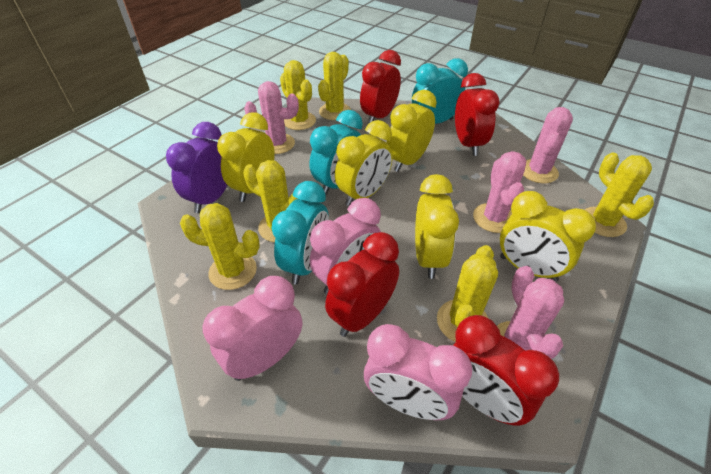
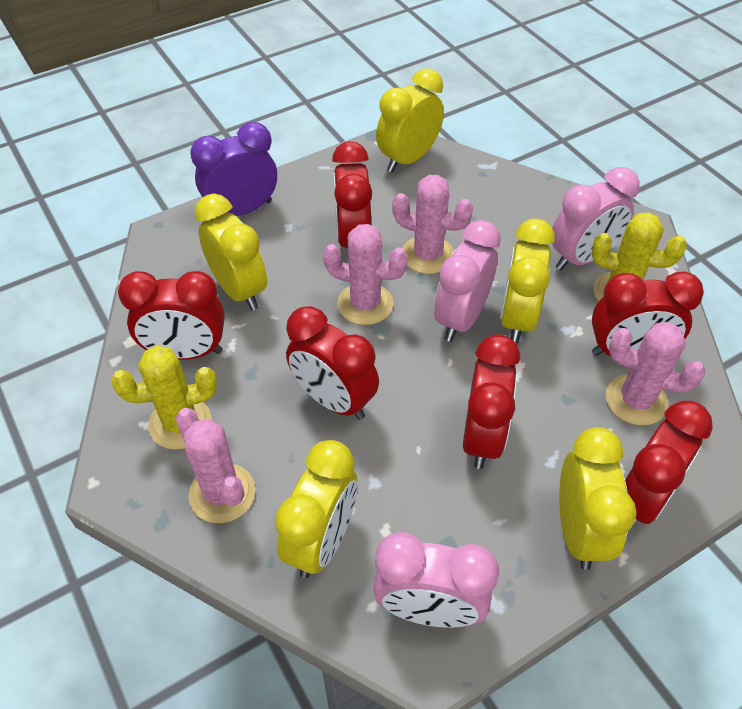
red clock: [325,232,399,337] [360,50,401,124] [453,315,559,426] [455,73,499,156] = 4 -> [118,271,225,360] [286,306,379,420] [332,141,372,248] [463,334,520,469] [592,272,704,357] [625,401,713,524] = 6
turquoise clock: [272,181,329,284] [310,110,363,195] [412,58,468,124] = 3 -> none = 0
yellow cactus: [180,203,260,290] [243,160,297,242] [280,60,316,130] [318,52,351,120] [437,245,498,342] [585,153,654,237] = 6 -> [111,346,217,450] [591,212,687,301] = 2

